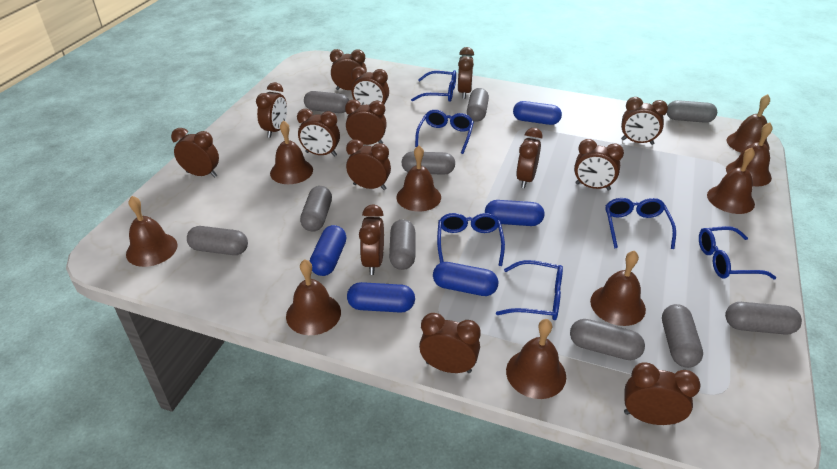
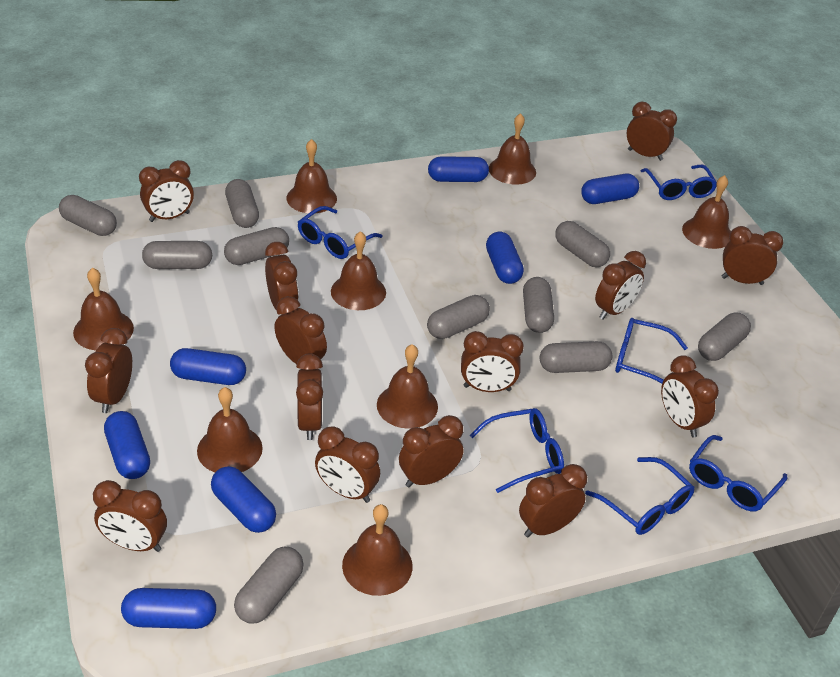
blue capsule: [310,225,346,276] [347,282,415,313] [433,262,498,296] [485,200,544,226] [513,101,562,125] = 5 -> [104,411,150,479] [121,588,216,629] [170,348,246,385] [211,466,276,533] [428,156,489,182] [486,232,524,284] [581,174,639,204] = 7
brown bell: [126,196,177,267] [270,120,313,184] [286,260,341,335] [396,146,441,212] [506,319,566,399] [590,251,646,326] [707,148,755,214] [726,94,770,153] [726,123,773,186] = 9 -> [73,268,134,350] [197,387,263,472] [287,139,337,213] [331,231,386,310] [342,504,412,596] [377,344,438,429] [489,113,536,185] [682,175,731,249] = 8

